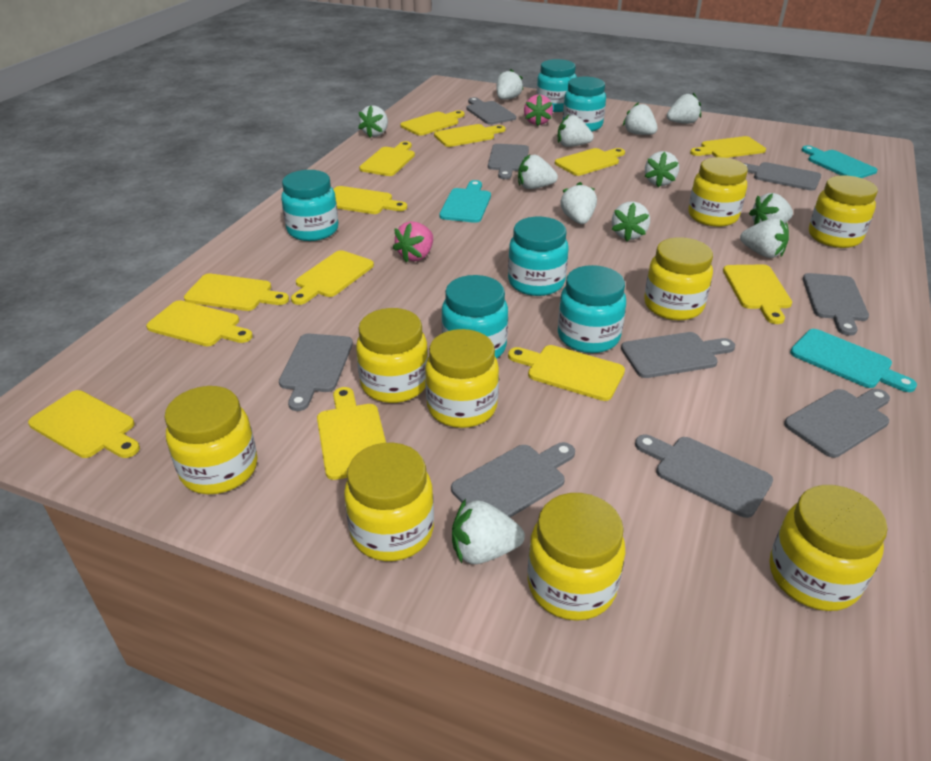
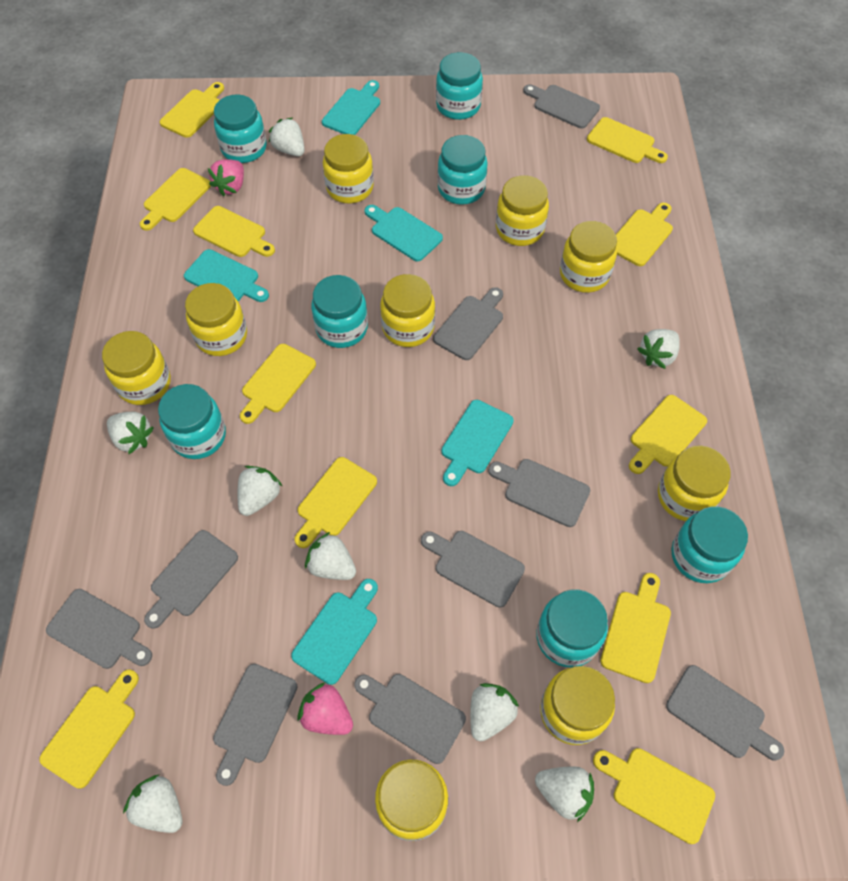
turquoise cutting board: [439,180,491,223] [790,329,917,392] [802,145,878,178] = 3 -> [184,249,269,302] [291,579,378,685] [322,80,380,135] [364,205,443,261] [442,400,514,486] = 5
turquoise jar: [281,170,338,241] [441,275,508,359] [508,217,568,296] [536,59,577,112] [558,265,626,353] [563,77,606,132] = 6 -> [158,384,226,459] [214,95,267,163] [311,275,368,348] [436,52,483,120] [437,135,488,205] [536,589,608,667] [672,506,748,583] = 7
white strawberry: [358,105,388,138] [452,499,525,564] [496,69,523,100] [518,155,558,189] [558,115,594,147] [560,182,597,224] [611,202,650,241] [623,102,658,135] [645,151,679,187] [667,93,701,124] [740,218,789,258] [749,193,793,225] = 12 -> [107,412,154,454] [123,774,182,833] [237,466,283,516] [269,117,304,156] [305,532,356,580] [470,683,519,741] [535,767,594,822] [637,329,680,369] = 8
yellow cutting board: [28,390,140,458] [146,300,253,346] [184,273,289,311] [291,250,374,305] [317,387,386,480] [333,186,407,214] [359,141,415,176] [400,110,464,136] [434,124,505,147] [508,345,625,401] [555,148,625,176] [690,136,766,158] [723,265,792,324] = 13 -> [39,669,139,789] [140,168,211,231] [160,82,224,138] [193,206,275,257] [240,344,316,424] [294,457,377,548] [587,117,668,163] [593,748,715,844] [600,573,671,683] [616,203,673,266] [629,395,707,474] = 11

